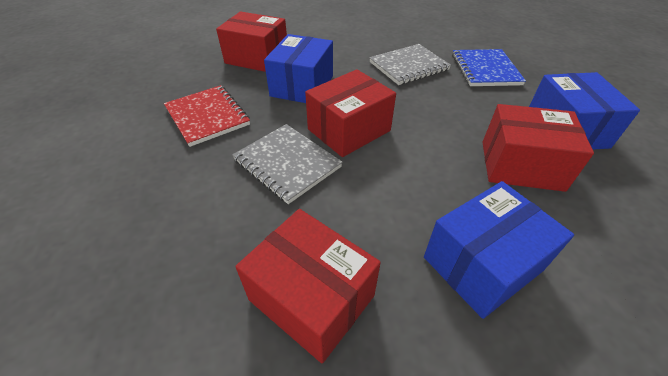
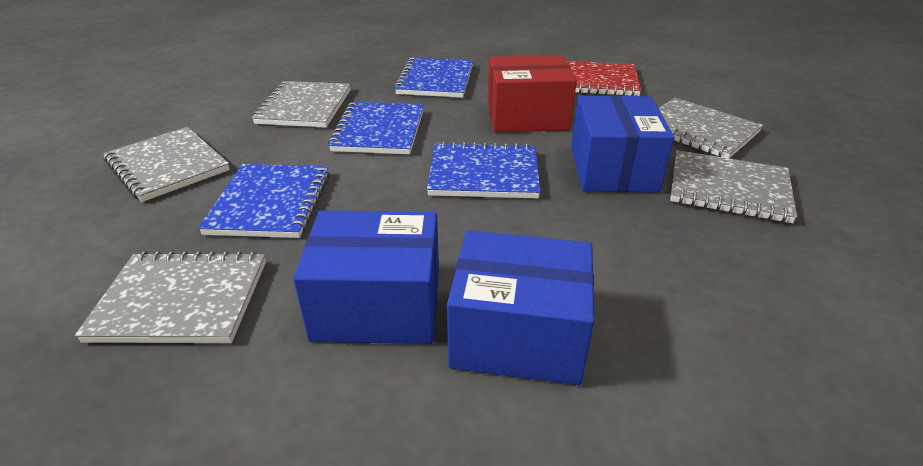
blue notebook: [452,49,526,86] = 1 -> [198,164,330,238] [328,102,424,154] [394,58,473,98] [427,142,540,198] = 4
grey notebook: [232,124,343,204] [369,44,451,85] = 2 -> [75,251,266,343] [104,127,230,202] [252,81,351,128] [658,98,763,158] [670,150,797,223] = 5
red box: [216,11,287,72] [235,209,381,363] [305,69,396,157] [482,104,594,192] = 4 -> [488,55,577,132] = 1

